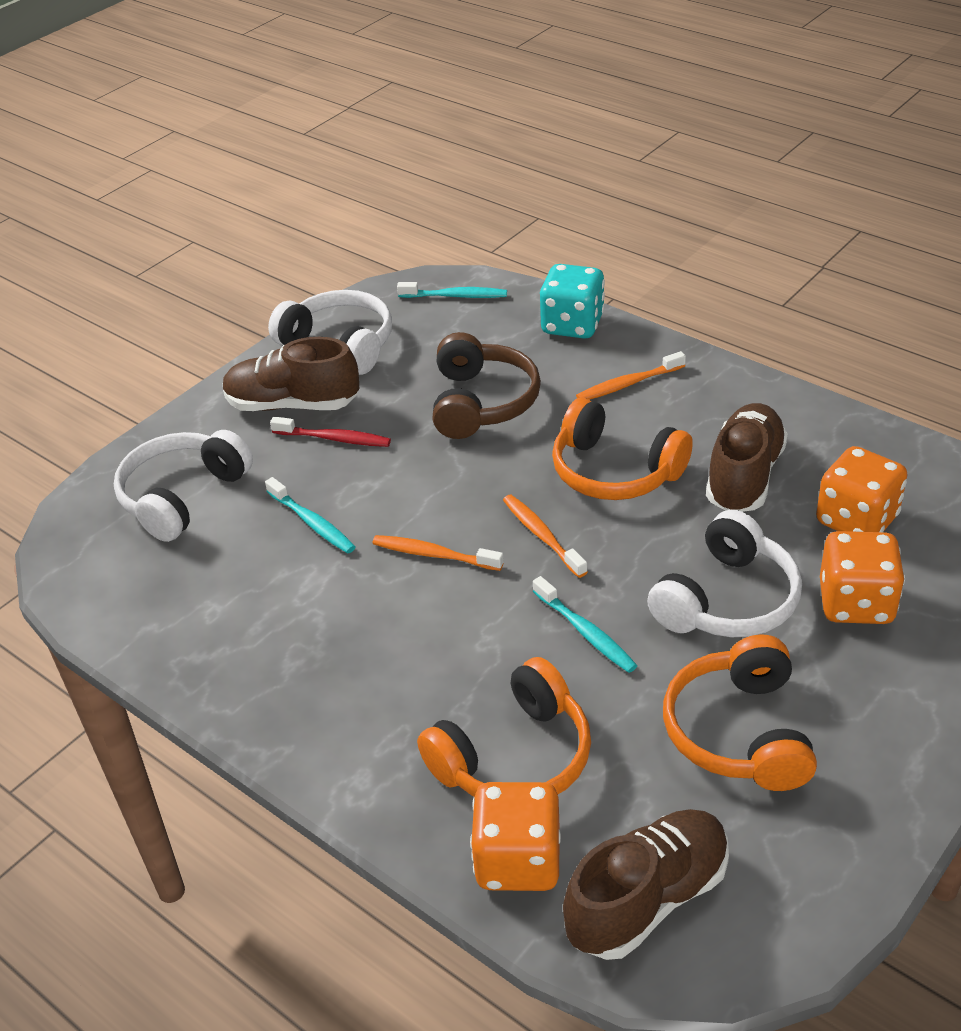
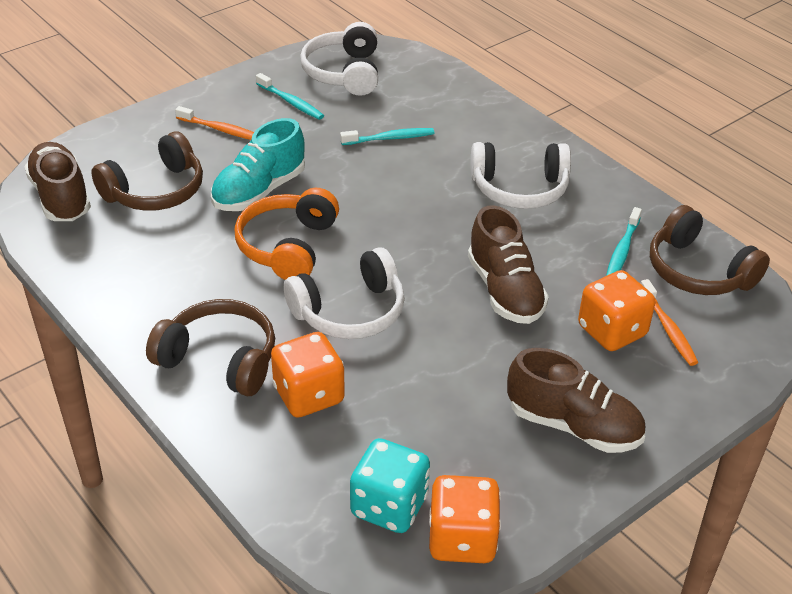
brown headphones: [432,332,541,439] = 1 -> [91,131,203,211] [146,299,275,396] [650,205,770,295] = 3
orange headphones: [417,657,591,797] [552,398,693,500] [663,635,817,791] = 3 -> [235,188,339,280] = 1
orange toothbrush: [372,535,504,571] [503,495,587,578] [576,351,686,400] = 3 -> [175,106,254,140] [641,279,698,366] = 2
red toothbrush: [270,417,391,447] = 1 -> none = 0
turquoise shoe: none = 0 -> [211,118,305,211] = 1

